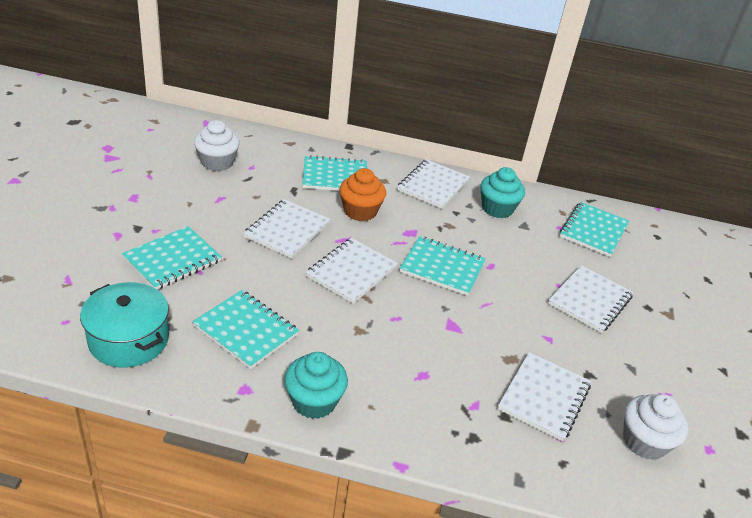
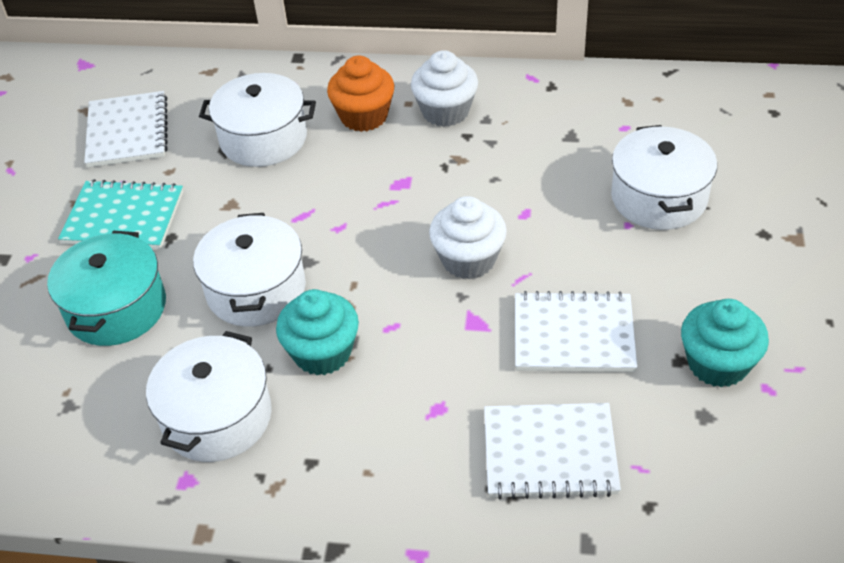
turquoise notebook: [122,226,222,290] [192,290,299,369] [302,155,367,191] [400,236,486,296] [560,202,629,257] = 5 -> [58,179,183,249] = 1
white notebook: [244,199,330,258] [306,238,398,304] [397,159,470,209] [498,352,591,441] [548,265,633,333] = 5 -> [84,91,168,168] [484,403,621,499] [515,291,637,372] = 3
white pot: none = 0 -> [146,331,272,462] [193,213,306,327] [199,73,316,167] [611,125,717,230] = 4

